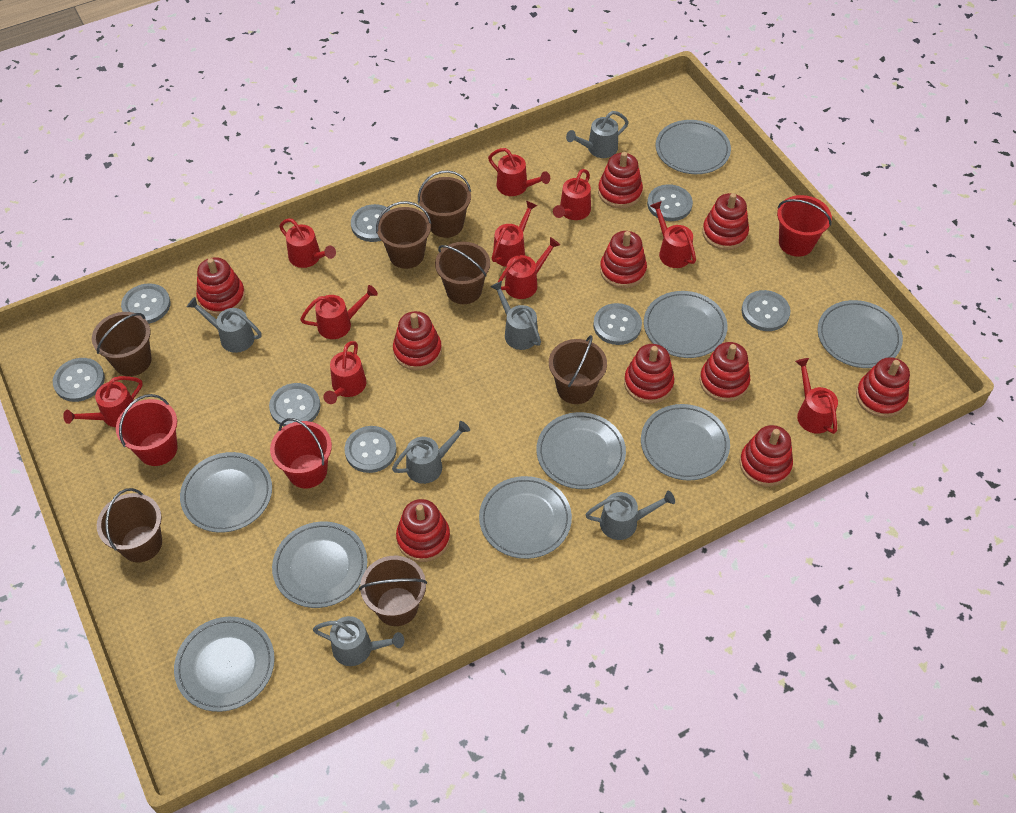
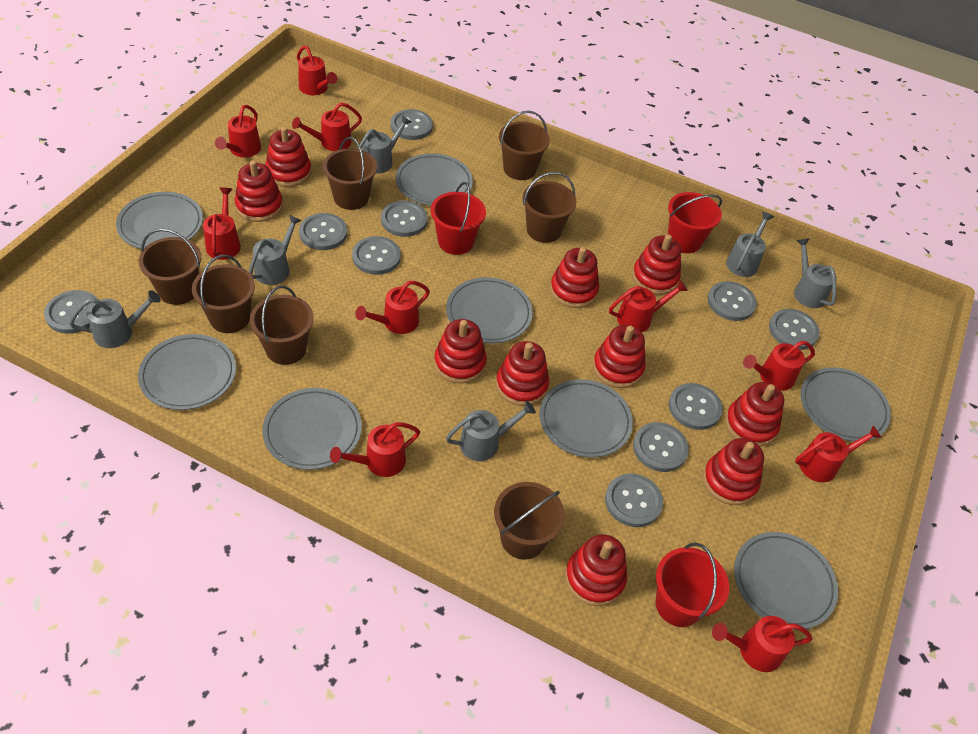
grey button: [53,358,105,402] [121,283,171,324] [269,383,321,427] [345,426,397,473] [351,204,391,242] [593,303,642,345] [647,184,693,221] [742,290,791,331] = 8 -> [44,290,98,334] [299,213,347,250] [352,236,401,275] [381,201,428,237] [390,109,433,140] [605,474,663,527] [633,422,689,472] [669,383,723,430] [707,281,757,321] [769,309,820,350] = 10
grey plate: [174,617,275,712] [180,452,272,533] [272,522,367,608] [479,476,572,559] [536,412,626,489] [641,404,730,480] [644,291,728,358] [656,120,731,174] [818,300,903,368] = 9 -> [116,192,203,249] [138,334,236,410] [262,388,362,470] [395,153,473,206] [446,277,533,343] [539,379,633,458] [734,532,838,630] [800,367,891,441] = 8

